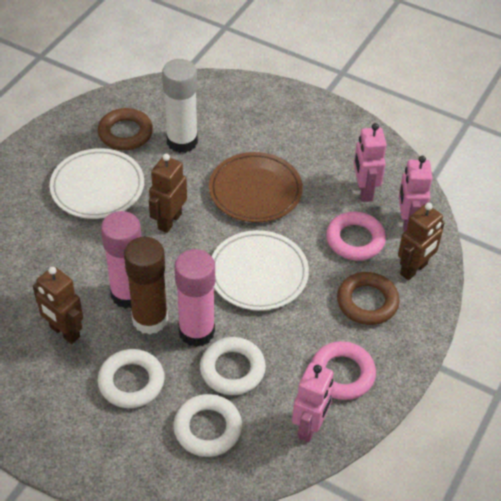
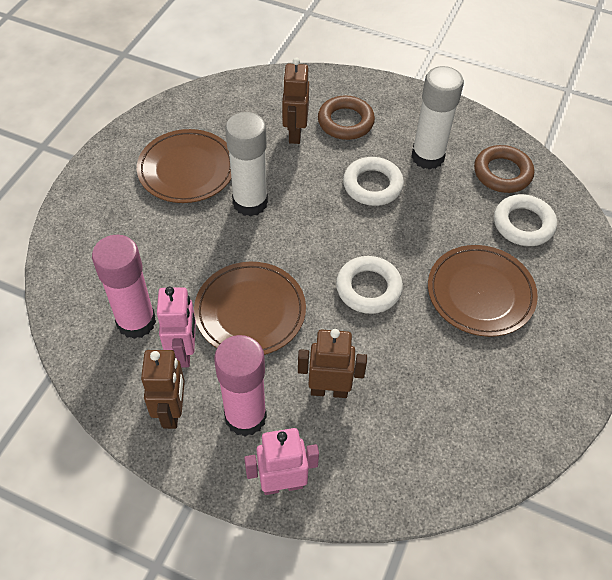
brown glue stick: [124,237,168,335] = 1 -> none = 0
brown plate: [209,152,303,223] = 1 -> [137,129,231,203] [194,262,306,355] [428,245,538,337] = 3
pink ring: [311,341,376,400] [326,212,386,261] = 2 -> none = 0
pink robot: [292,363,334,442] [354,123,387,202] [399,156,432,232] = 3 -> [157,287,196,368] [244,428,319,495] = 2
white glue stick: [162,59,198,153] = 1 -> [225,112,268,216] [411,66,464,170] = 2
white plate: [49,148,144,219] [211,230,309,311] = 2 -> none = 0

